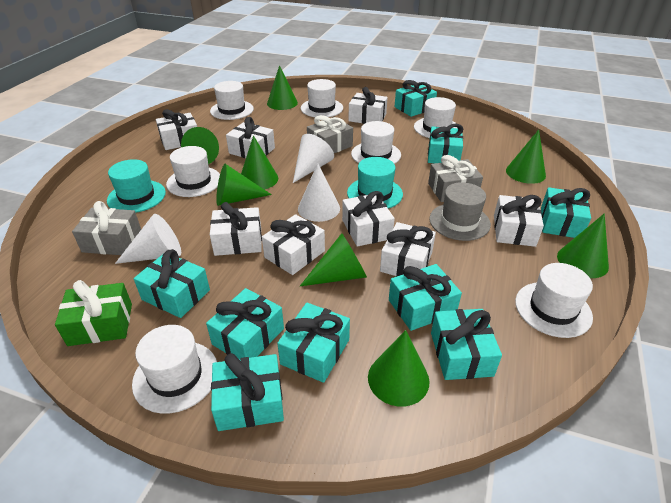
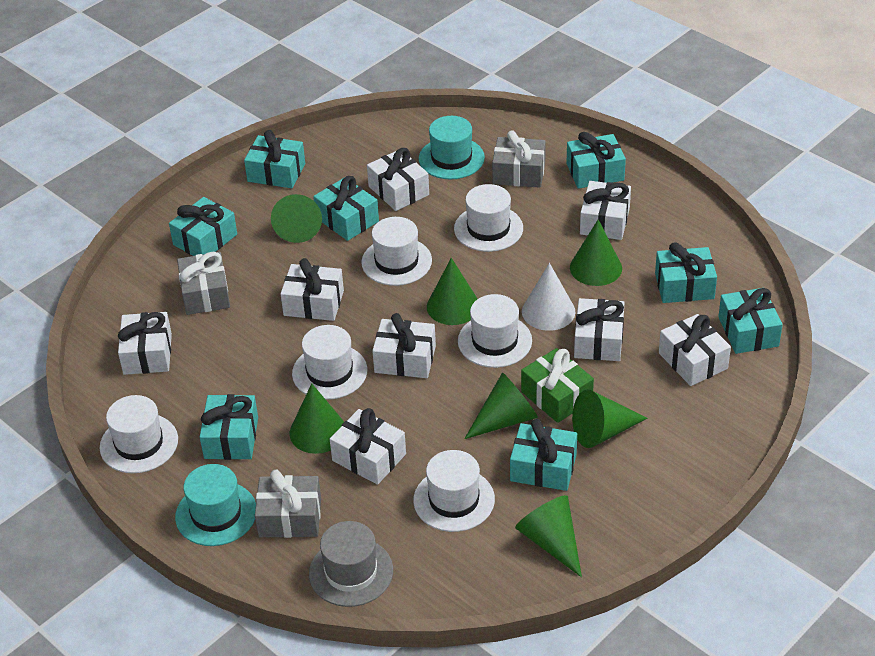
green cone: [181,127,219,164] [216,164,272,206] [241,135,278,189] [267,65,298,110] [300,233,367,286] [368,330,430,407] [506,130,546,184] [557,214,609,278] = 8 -> [271,194,322,243] [290,383,344,454] [427,258,478,325] [464,373,538,439] [515,495,582,577] [570,219,622,286] [572,390,647,448] = 7
turquoise gift: [134,249,210,318] [206,288,284,359] [211,353,284,431] [277,303,350,383] [389,264,462,331] [395,80,437,117] [428,124,463,163] [431,309,502,380] [541,187,591,238] = 9 -> [169,197,237,256] [200,394,258,460] [244,130,305,188] [313,176,379,241] [510,419,577,491] [566,132,626,189] [655,242,717,303] [718,288,783,354] = 8
white cone: [115,214,181,264] [293,134,334,183] [298,163,340,222] = 3 -> [522,263,575,331] = 1
white hat: [132,325,217,414] [166,146,220,197] [210,81,254,120] [301,79,343,117] [351,121,401,164] [414,97,457,138] [515,263,593,338] = 7 -> [100,395,178,473] [292,325,367,400] [361,217,432,286] [413,450,495,532] [454,184,523,252] [458,294,532,368] = 6

